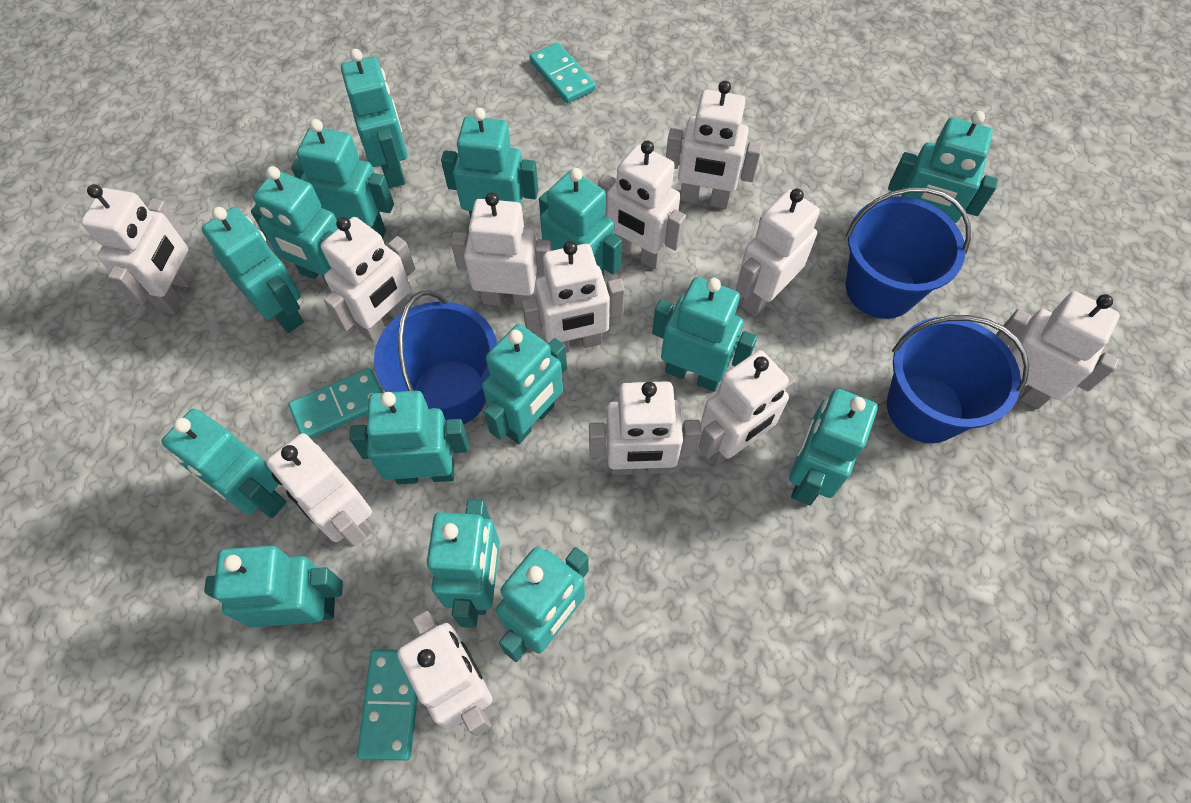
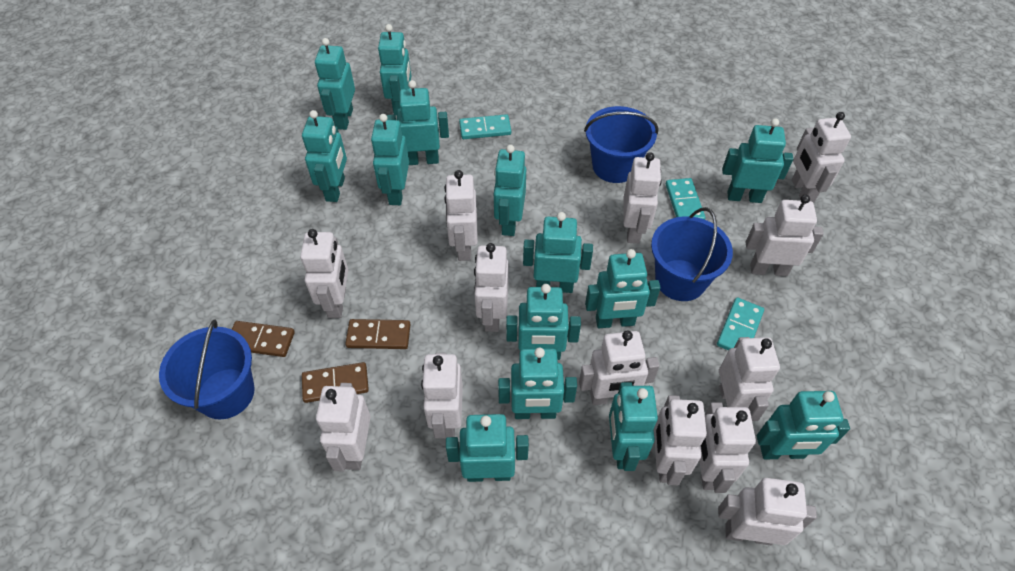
brown domino: none = 0 -> [232,321,295,357] [302,362,369,403] [345,319,411,349] = 3
turquoise robot: [161,409,286,518] [202,207,304,333] [204,546,343,627] [251,166,338,285] [291,119,394,239] [341,49,408,188] [349,390,469,484] [427,499,500,628] [441,108,538,219] [482,324,567,444] [496,547,589,662] [539,168,622,278] [652,277,757,392] [789,389,878,505] [888,111,998,223] = 15 -> [302,110,347,202] [315,38,355,130] [371,114,409,205] [378,24,411,116] [387,80,449,165] [446,414,529,482] [494,145,526,236] [498,347,577,419] [506,284,581,360] [523,212,593,293] [585,249,661,328] [609,382,658,471] [722,118,793,203] [757,391,850,459] = 14
white robot: [81,184,196,314] [266,433,372,547] [321,217,415,343] [397,611,493,736] [451,192,552,308] [522,241,625,352] [589,381,701,475] [598,141,686,269] [666,81,762,209] [698,350,796,465] [736,189,820,316] [996,291,1120,409] = 12 -> [300,229,348,318] [316,383,371,472] [421,353,463,439] [444,170,478,261] [474,243,508,332] [579,330,660,405] [623,152,662,244] [654,395,707,485] [699,402,756,493] [718,478,817,545] [719,337,780,421] [746,195,824,276] [792,112,851,203] = 13

